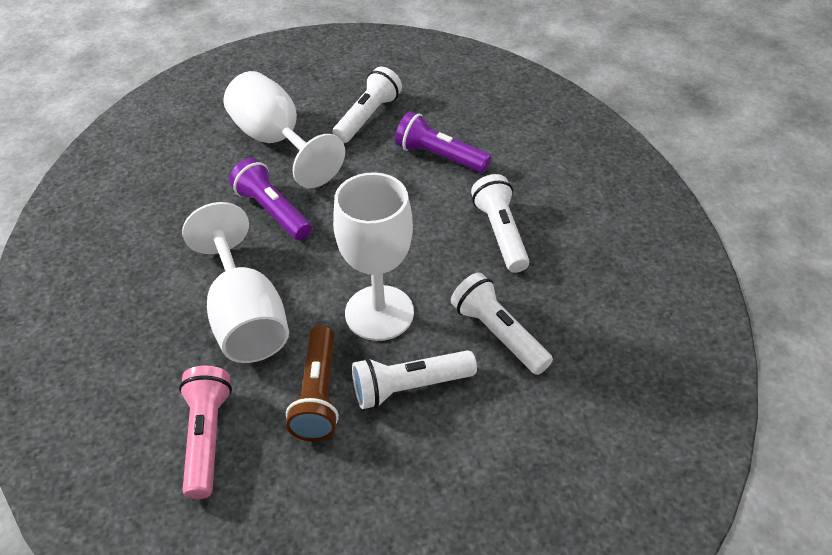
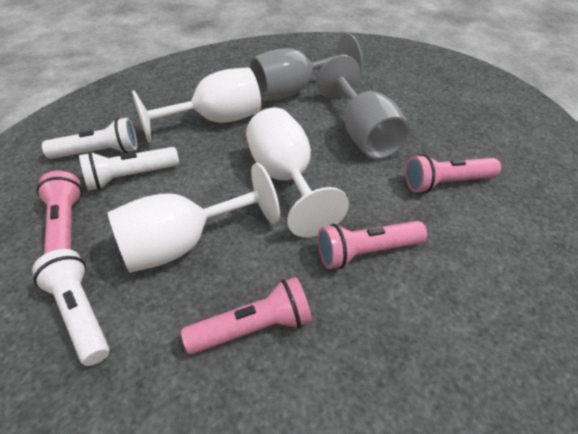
brown flashlight: [286,325,339,441] = 1 -> none = 0
grey goblet: none = 0 -> [250,33,363,101] [316,55,410,159] = 2
pink flashlight: [179,366,232,499] = 1 -> [36,171,82,254] [181,277,312,354] [318,221,427,269] [405,154,501,193] = 4
purple flashlight: [229,158,312,240] [395,111,491,173] = 2 -> none = 0
white flashlight: [333,67,402,143] [352,350,477,409] [451,273,553,375] [471,174,529,273] = 4 -> [32,249,110,366] [42,118,137,159] [79,147,179,191] = 3

